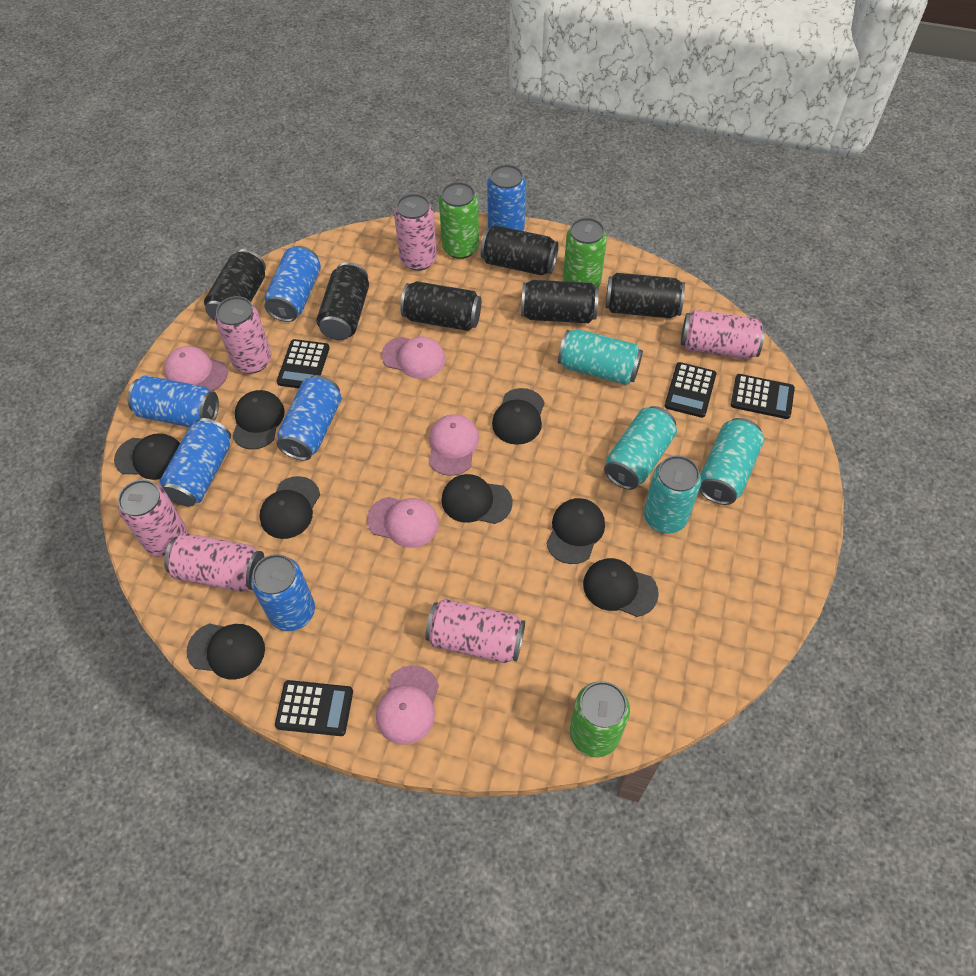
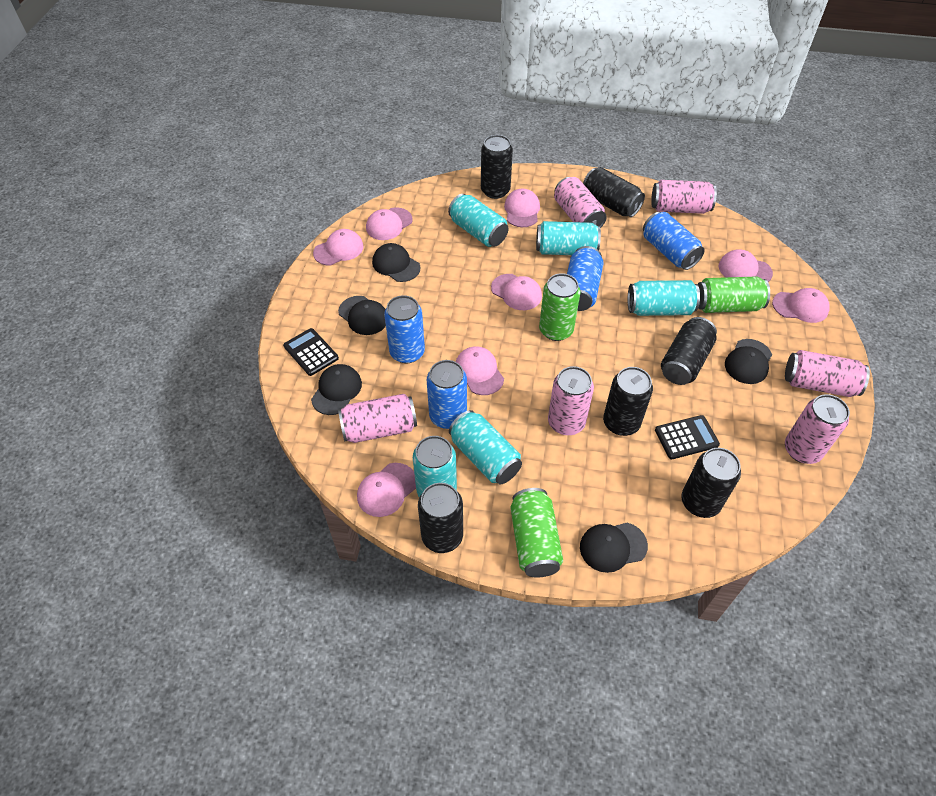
black calculator: [275,680,353,736] [277,339,330,388] [665,362,716,418] [731,374,795,419] = 4 -> [283,328,339,376] [655,415,720,459] = 2
black cap: [114,433,180,480] [187,623,265,680] [232,390,285,450] [260,476,320,539] [441,474,513,524] [492,388,545,445] [546,498,605,564] [583,558,659,617] = 8 -> [311,364,362,415] [338,296,386,335] [372,243,420,282] [580,523,648,573] [725,339,772,384] = 5
blue can: [127,376,219,427] [159,418,231,507] [251,554,315,631] [265,246,321,322] [277,375,342,460] [487,164,526,231] = 6 -> [384,295,425,363] [427,360,467,429] [567,246,604,311] [643,212,705,270] = 4
pink cap: [164,346,228,391] [367,497,439,548] [376,665,439,745] [382,336,445,379] [429,415,479,476] = 5 -> [313,229,364,266] [357,463,416,517] [366,207,413,240] [456,346,504,395] [491,274,542,310] [504,189,540,227] [719,249,773,282] [772,288,830,323] = 8
turquoise can: [558,329,643,385] [604,406,677,490] [644,456,701,534] [699,418,764,505] = 4 -> [413,436,457,497] [448,194,509,247] [449,410,522,484] [536,221,601,255] [628,280,700,316] = 5

